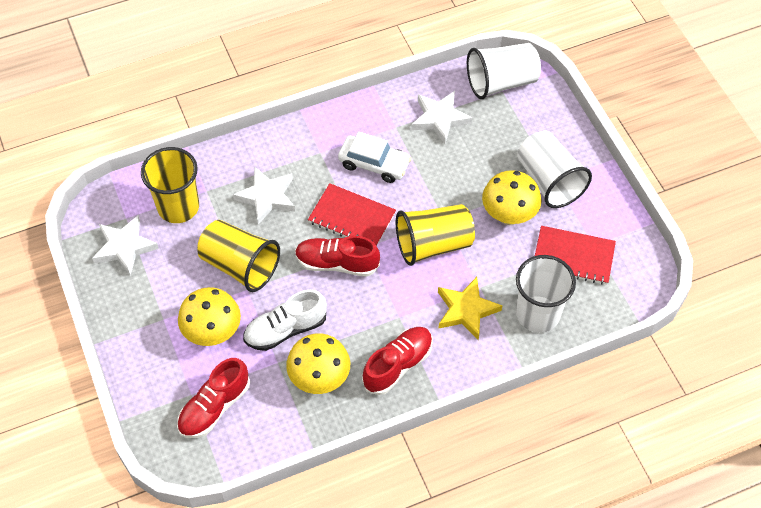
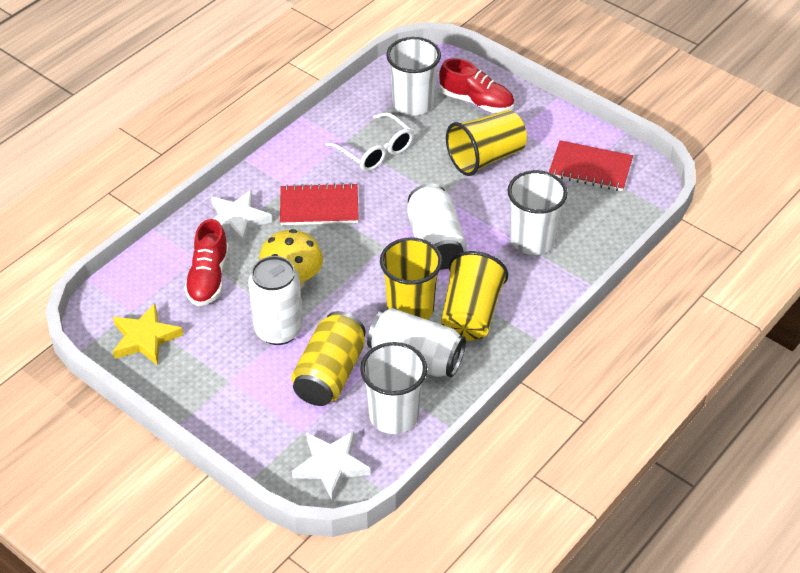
red shoe: [177,358,250,438] [295,236,380,277] [362,327,432,395] = 3 -> [184,219,229,306] [439,58,514,113] = 2
white can: none = 0 -> [248,256,303,345] [367,308,466,378] [407,184,467,270] = 3
white car: [338,132,411,183] = 1 -> none = 0
white glasses: none = 0 -> [325,112,414,172] = 1
white shoe: [243,290,327,351] = 1 -> none = 0
white star: [92,215,159,276] [233,167,295,225] [411,91,472,144] = 3 -> [211,190,272,245] [292,431,370,500] = 2
yellow can: none = 0 -> [291,311,366,406] = 1
yellow mushroom: [178,287,241,346] [286,333,350,394] [482,170,542,225] = 3 -> [259,229,323,289] = 1

